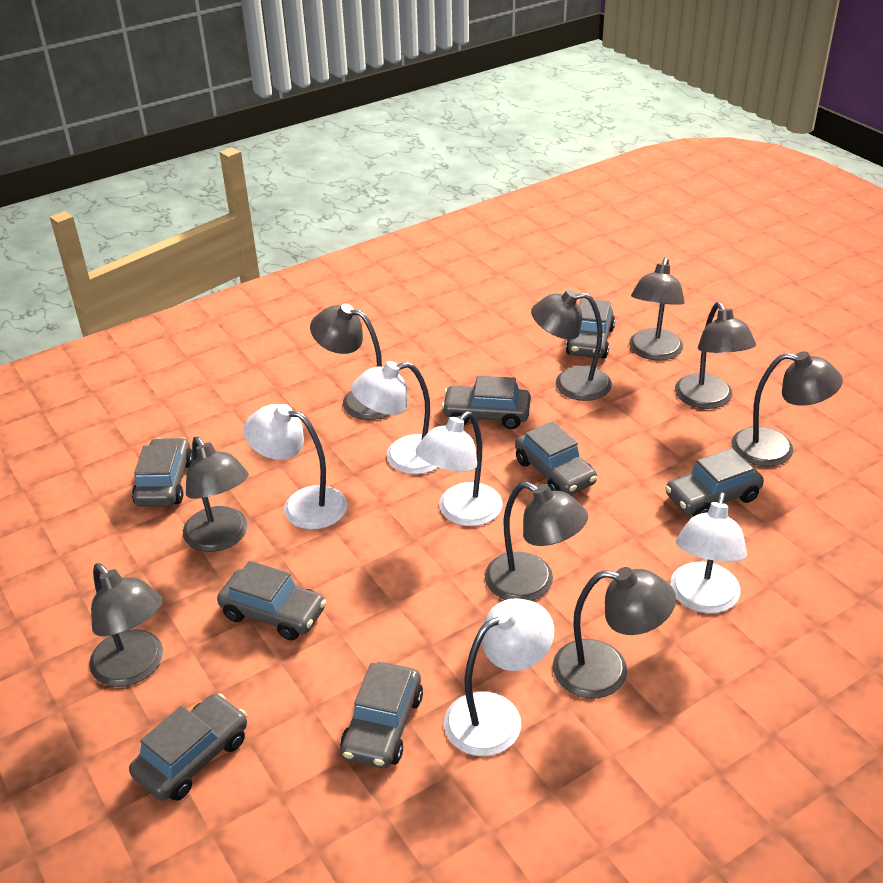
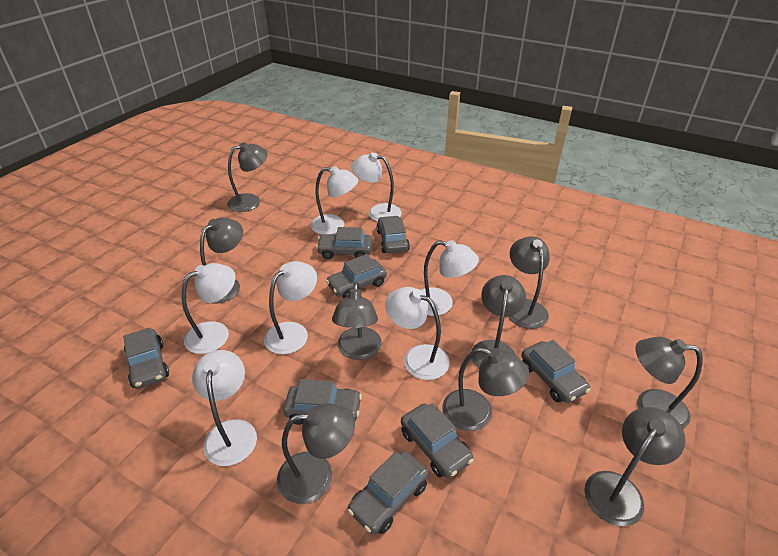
white lamp: [244,404,347,530] [351,361,438,474] [416,411,502,526] [444,598,554,756] [670,492,747,613] = 5 -> [182,263,235,354] [192,350,257,466] [264,261,317,354] [310,166,358,234] [351,152,402,222] [385,287,450,380] [421,240,479,316] = 7

